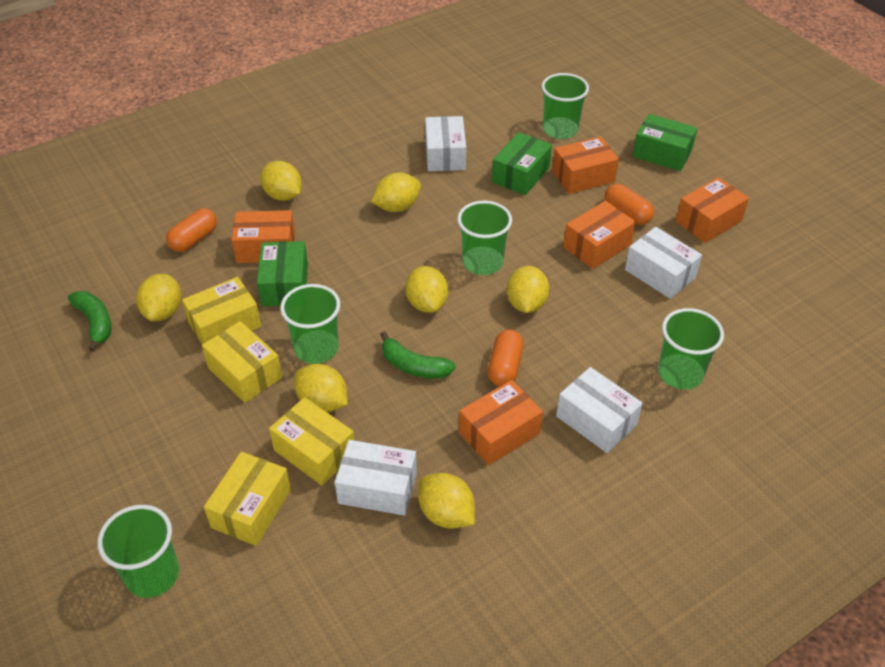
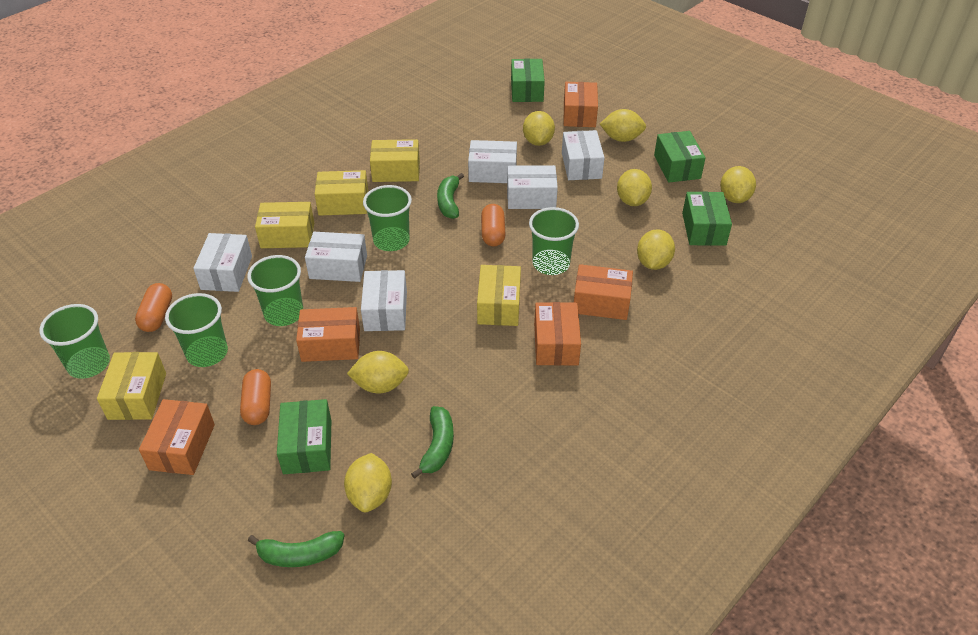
green banana: [68,291,111,352] [380,331,456,379] = 2 -> [248,531,345,567] [411,406,454,479] [437,173,464,219] = 3
green box: [257,241,308,306] [492,132,552,195] [632,114,697,171] = 3 -> [277,399,331,474] [511,59,545,102] [654,131,706,183] [682,192,732,246] = 4
white box: [335,440,417,516] [425,116,466,171] [556,367,643,453] [625,227,702,299] = 4 -> [193,233,252,292] [305,232,367,282] [361,270,407,331] [468,140,517,183] [507,165,558,209] [562,130,605,180] = 6
yellow box: [182,277,261,344] [202,321,282,403] [204,452,291,546] [269,397,355,485] = 4 -> [97,352,166,420] [255,202,314,248] [315,170,368,216] [370,139,420,182] [477,265,521,326] = 5

